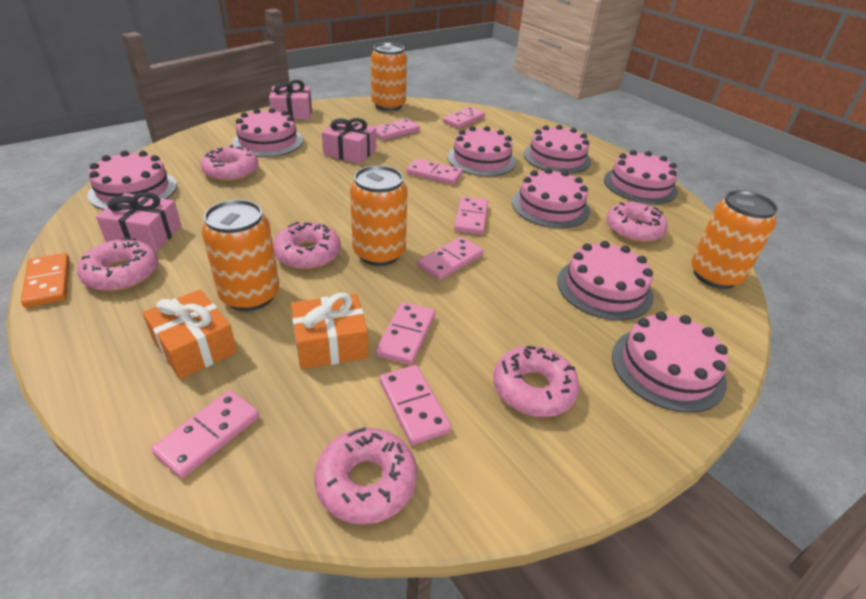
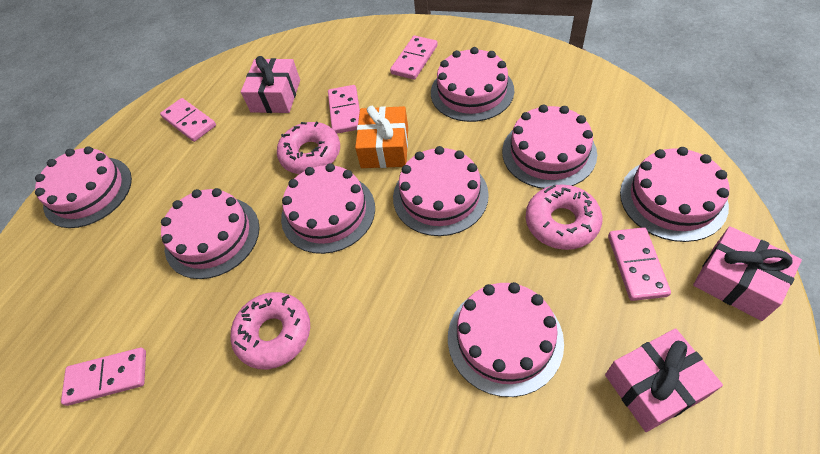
orange can: [202,200,279,311] [350,165,408,266] [371,43,407,111] [691,190,778,289] = 4 -> none = 0
orange domino: [21,253,70,307] = 1 -> none = 0
orange gift: [143,290,237,379] [291,293,369,369] = 2 -> [355,106,408,168] = 1
pink domino: [151,390,259,479] [374,119,420,140] [376,302,435,365] [379,365,452,445] [406,159,463,185] [418,237,484,280] [443,107,485,129] [454,197,488,235] = 8 -> [61,348,146,406] [160,98,216,142] [328,85,360,134] [390,36,438,80] [608,227,671,301] = 5
pink donut: [77,238,158,291] [201,145,259,182] [273,222,341,270] [314,427,417,525] [493,346,580,417] [606,202,668,243] = 6 -> [230,292,310,369] [277,122,340,174] [526,184,602,250] = 3

